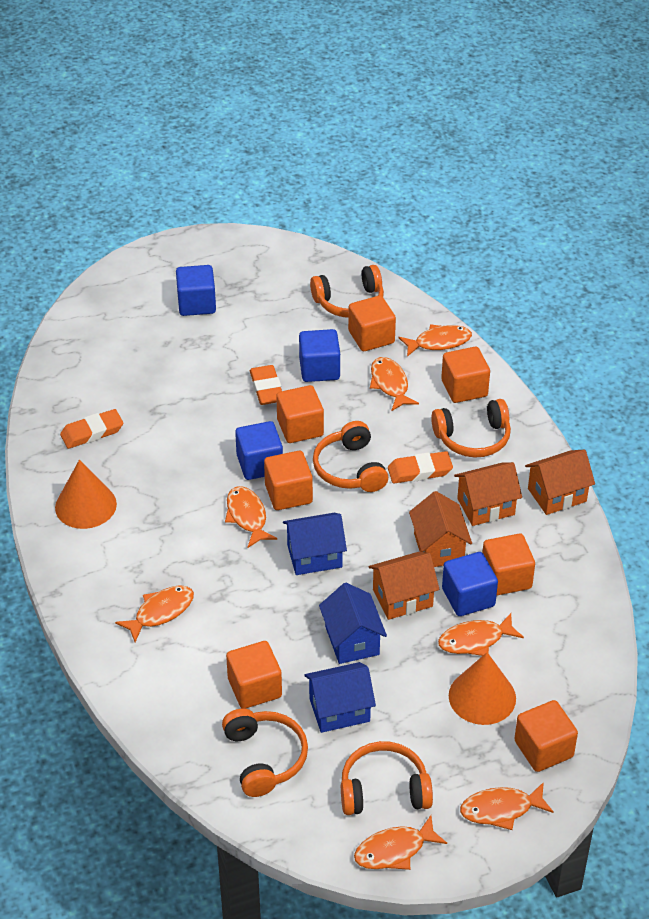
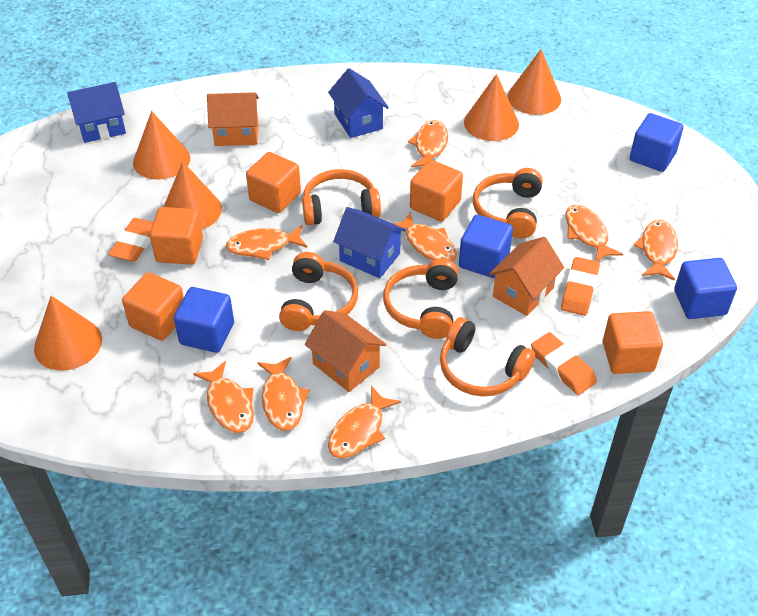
orange cone: [55,460,117,529] [449,652,516,725] = 2 -> [34,296,102,371] [133,111,190,180] [163,161,222,230] [464,74,519,141] [507,49,561,115] = 5
orange cube: [226,641,282,709] [264,451,313,510] [276,385,324,443] [348,296,396,351] [441,347,490,403] [482,534,535,596] [514,700,578,772] = 7 -> [122,272,184,341] [150,207,203,265] [246,152,301,213] [410,160,463,221] [603,311,663,374] = 5
orange fish: [115,585,194,642] [225,486,277,548] [354,815,447,870] [370,357,419,411] [399,324,472,357] [438,613,524,656] [460,782,554,830] = 7 -> [193,361,254,433] [226,225,307,260] [257,357,310,431] [328,385,401,458] [394,212,457,261] [408,120,448,167] [565,205,623,261] [634,220,678,281] = 8
orange house: [368,552,440,620] [409,491,472,567] [454,462,522,526] [525,449,595,515] = 4 -> [207,92,259,146] [305,310,386,392] [489,237,564,316] = 3

